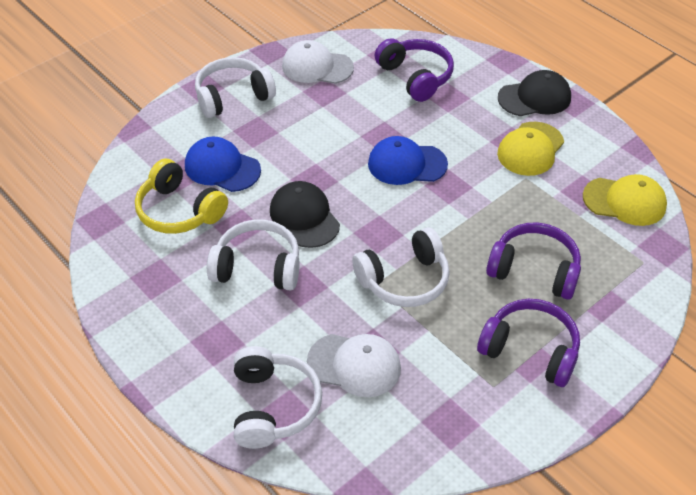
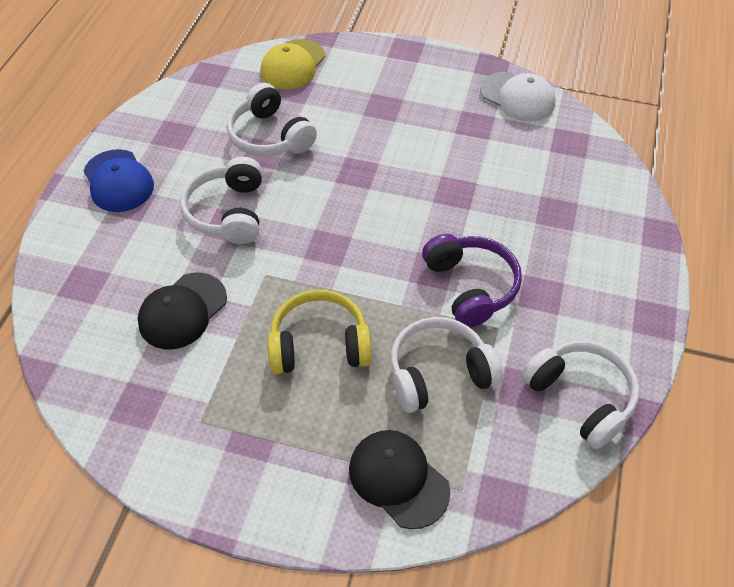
blue cap: [185,137,261,192] [368,136,448,185] = 2 -> [84,149,154,212] = 1
purple headphones: [375,38,454,102] [477,299,580,387] [486,223,581,300] = 3 -> [422,234,522,328] = 1
white cap: [282,40,354,84] [307,334,401,397] = 2 -> [480,72,556,121] = 1
yellow cap: [497,122,564,176] [583,174,667,226] = 2 -> [261,39,325,89] = 1

